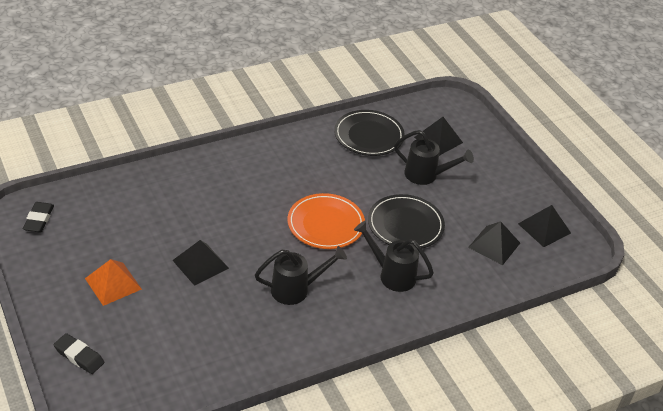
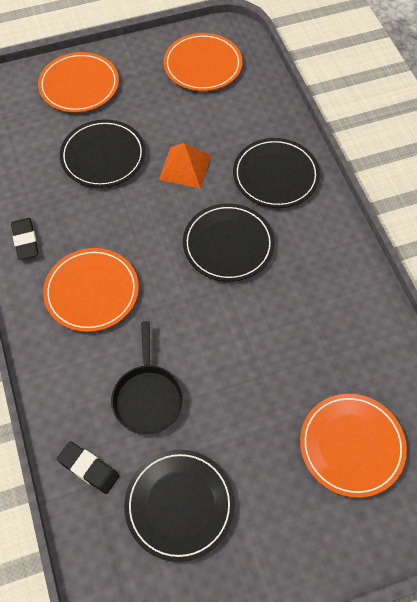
black pan: none = 0 -> [111,321,184,434] = 1
black plate: [334,110,405,156] [368,194,445,248] = 2 -> [60,119,145,188] [124,450,235,562] [183,203,275,282] [233,138,320,208] = 4
black pyramid: [172,240,229,286] [414,117,463,156] [468,221,520,265] [518,205,571,247] = 4 -> none = 0
black watering can: [255,246,347,305] [354,221,434,292] [394,130,474,185] = 3 -> none = 0
orange plate: [288,193,365,249] = 1 -> [38,52,119,113] [43,248,139,332] [163,33,243,91] [300,394,407,498] = 4

